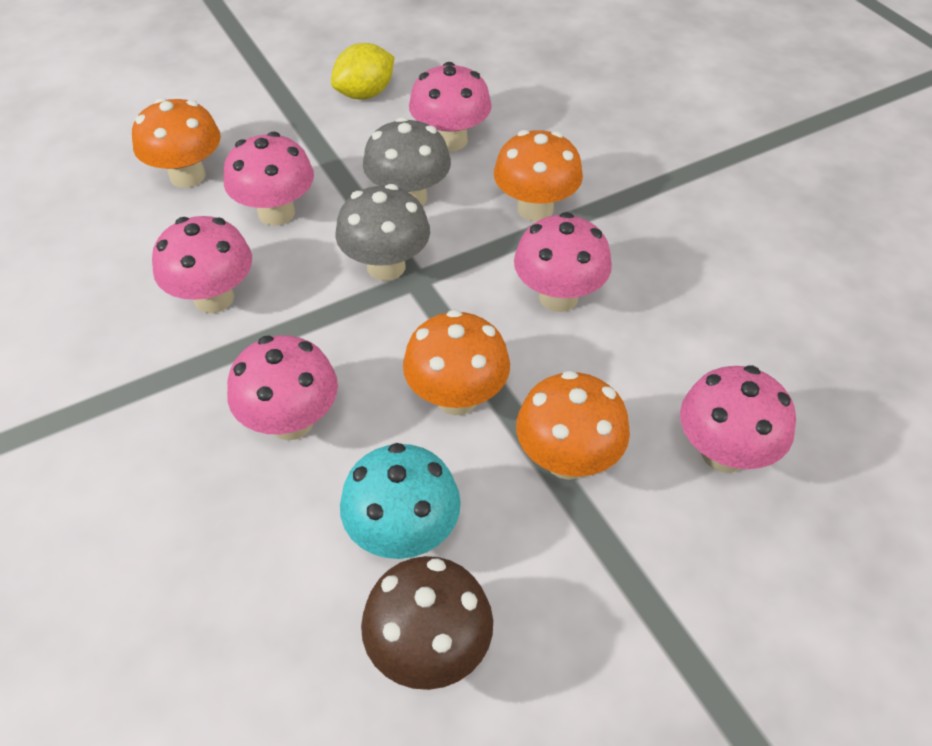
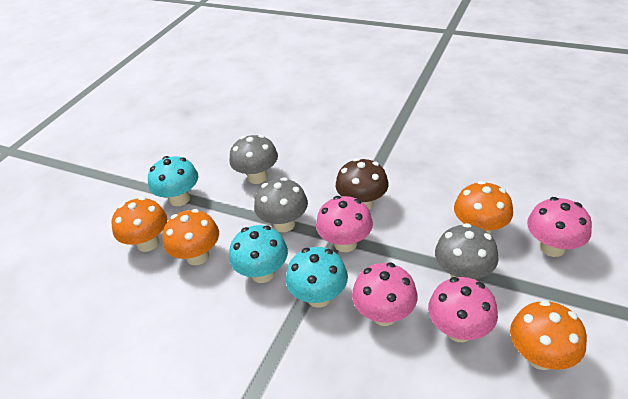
grey mushroom: [335,184,430,281] [363,117,451,206] = 2 -> [230,135,278,184] [254,177,308,232] [435,223,499,279] = 3
pink mushroom: [152,216,252,313] [224,132,314,226] [227,335,338,440] [409,62,492,151] [514,212,612,312] [680,365,796,473] = 6 -> [316,196,373,252] [352,263,418,326] [428,277,498,342] [527,197,592,257] = 4
turquoise mushroom: [340,443,461,559] = 1 -> [148,156,198,206] [229,225,288,283] [286,247,348,308] = 3
yellow lemon: [331,43,394,99] = 1 -> none = 0

